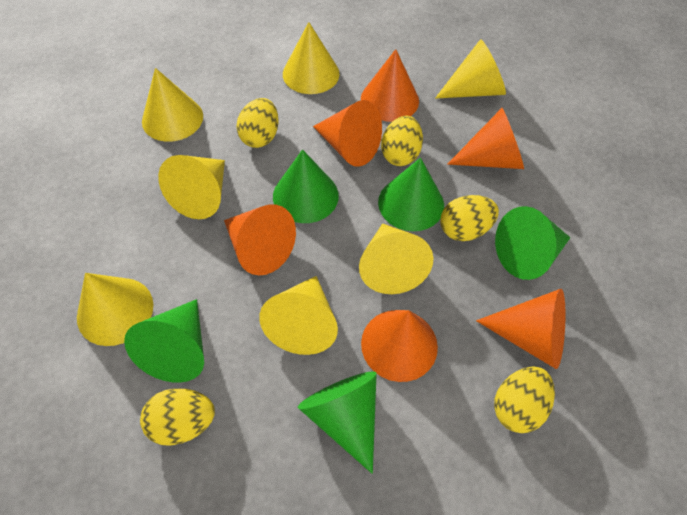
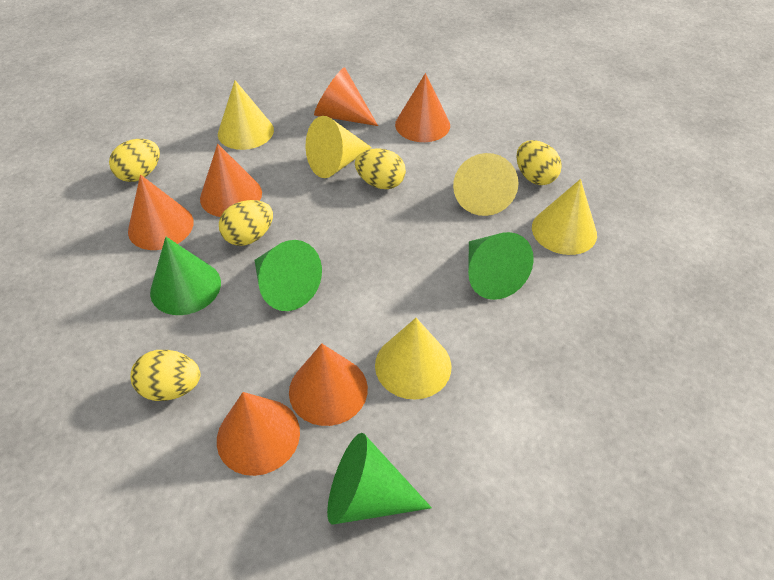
green cone: [124,299,204,383] [273,149,339,223] [297,371,377,474] [378,158,444,231] [495,206,571,280] = 5 -> [150,237,221,315] [255,240,322,311] [327,433,432,524] [468,232,534,300] = 4
yellow cone: [77,273,153,346] [142,68,203,142] [158,155,225,219] [259,276,338,355] [283,22,339,94] [359,224,433,294] [435,39,506,99] = 7 -> [218,80,274,150] [306,116,372,178] [375,318,451,400] [453,153,519,216] [532,179,597,255] = 5

